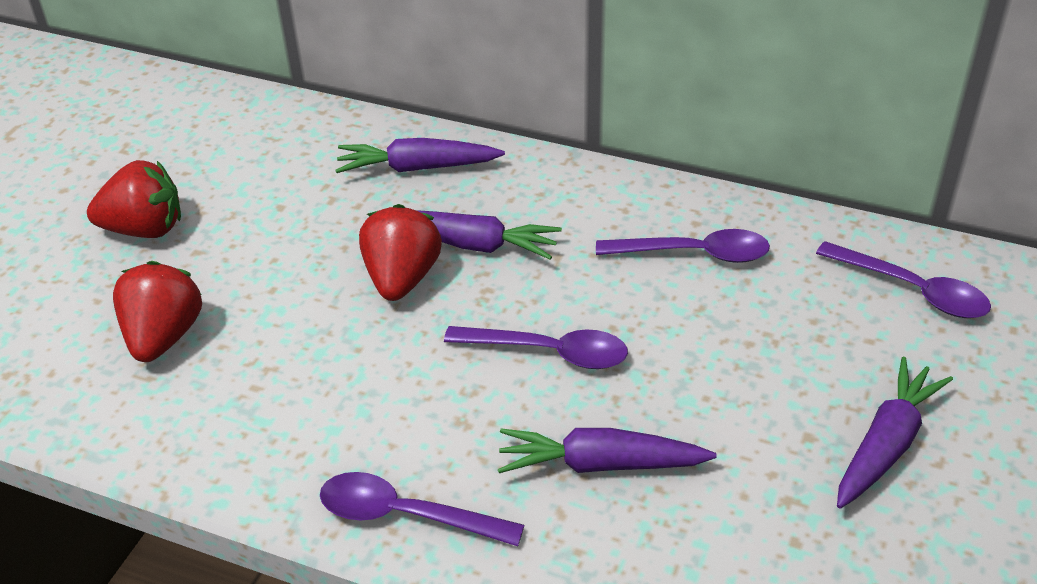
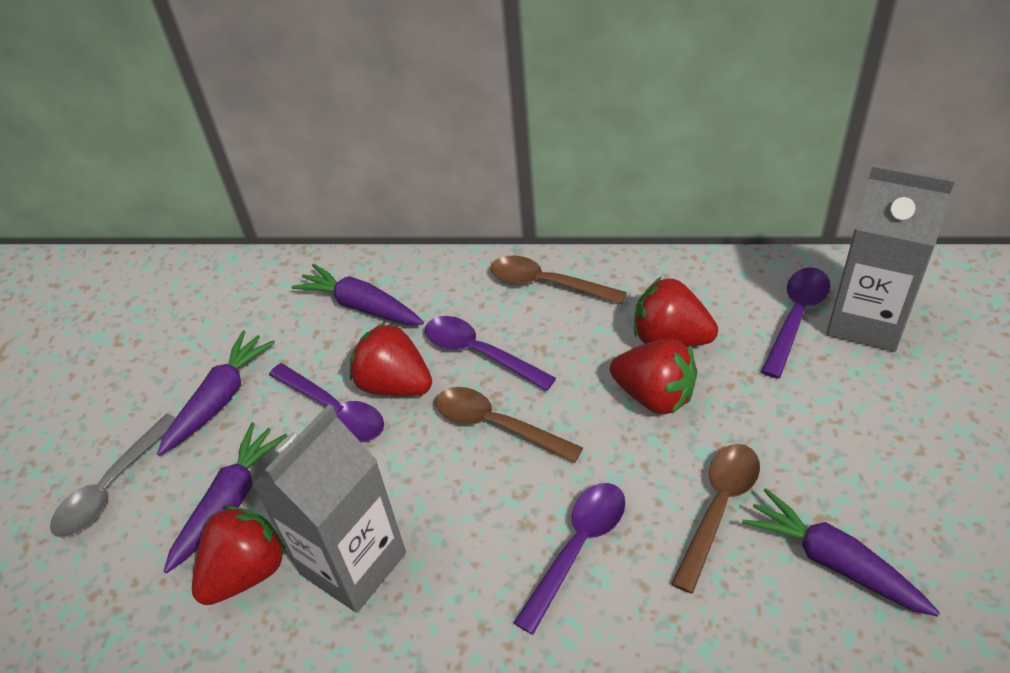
brown spoon: none = 0 -> [436,387,583,463] [490,256,627,305] [671,444,760,594] = 3
grey carton: none = 0 -> [252,404,406,613] [827,164,955,352] = 2
grey spoon: none = 0 -> [50,414,175,538] = 1
red strawberry: [87,160,181,238] [113,261,202,362] [359,204,442,301] = 3 -> [192,505,287,605] [350,322,432,396] [610,339,697,414] [634,277,718,347] = 4

